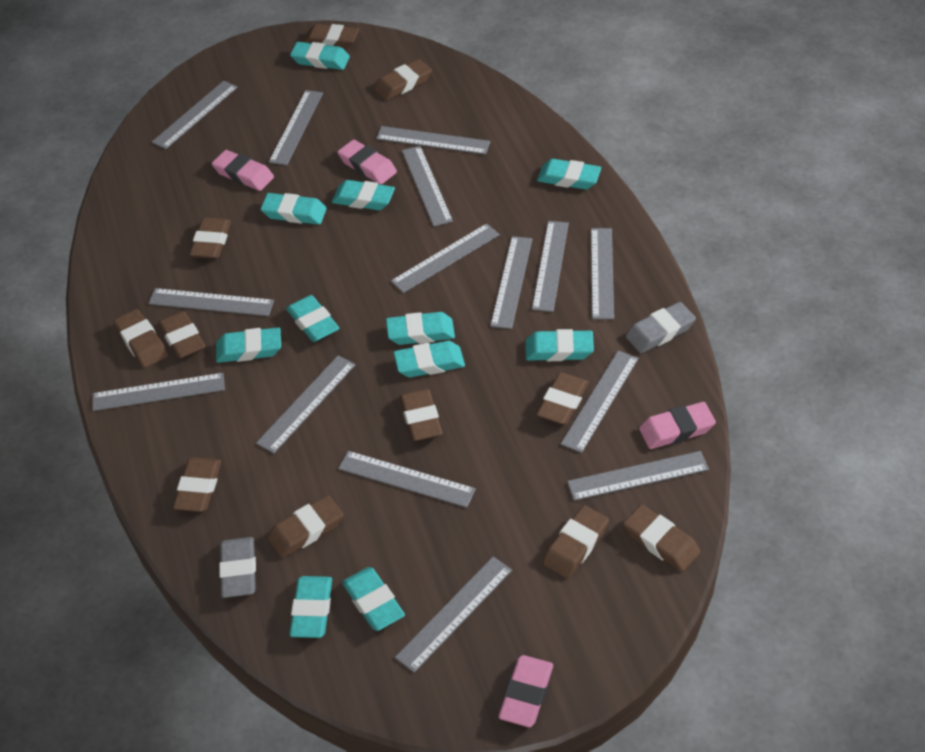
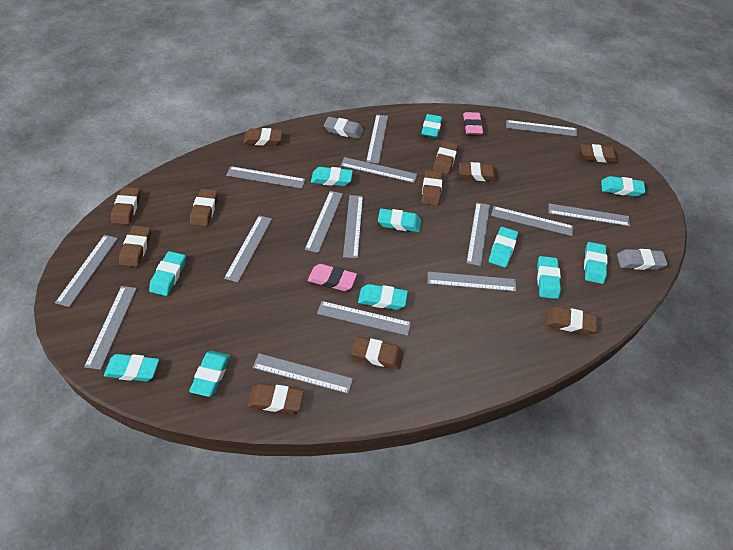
pink eraser: [212,150,274,191] [338,140,397,185] [498,655,553,727] [639,402,716,449] = 4 -> [308,264,357,291] [463,112,483,135] = 2

